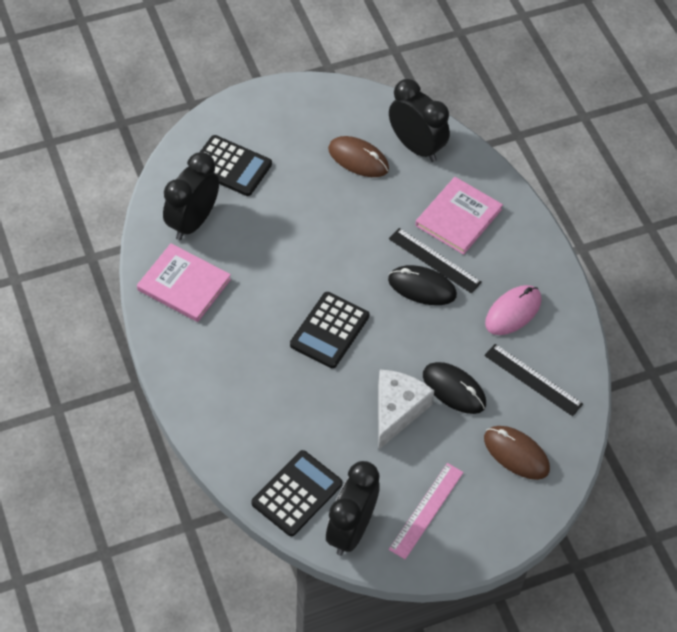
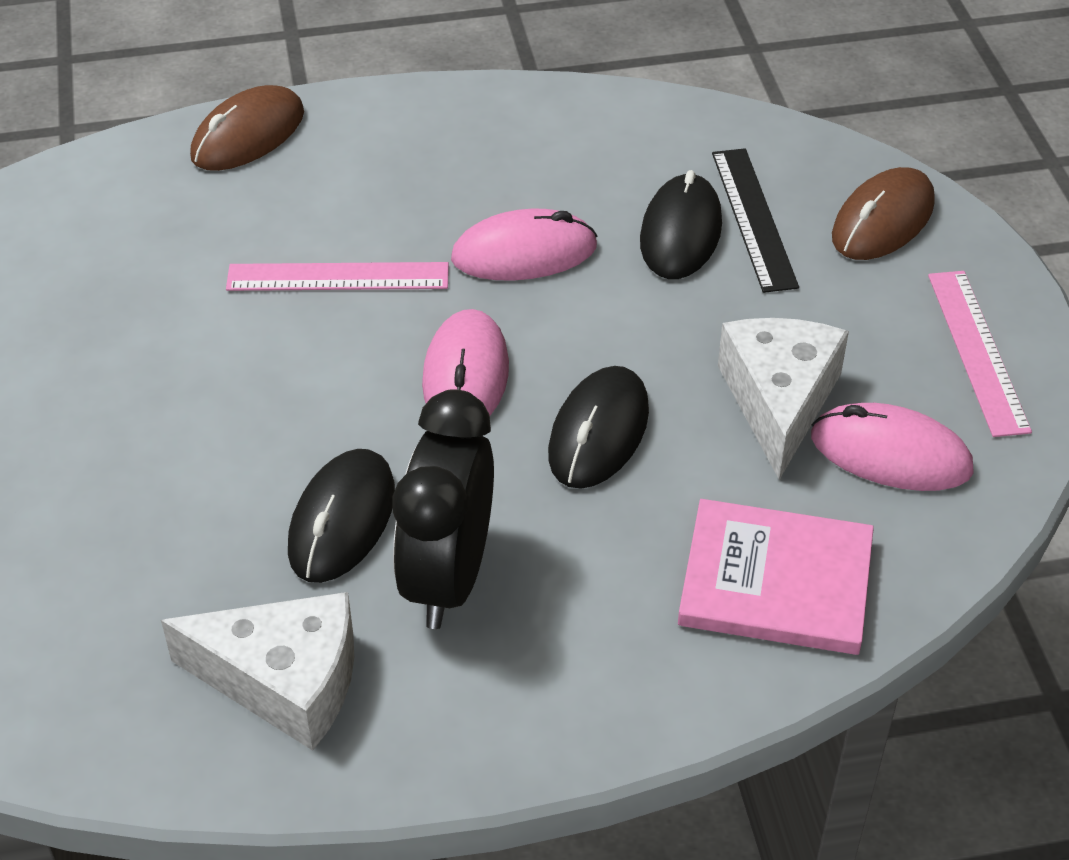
black calculator: [200,135,272,196] [251,450,342,536] [290,292,369,368] = 3 -> none = 0
black clock: [163,152,219,240] [326,461,380,556] [389,79,450,162] = 3 -> [393,389,494,629] = 1
black mouse: [388,265,457,305] [423,362,486,414] = 2 -> [288,449,395,583] [548,366,649,489] [640,170,722,279] = 3
black ruler: [389,228,482,294] [484,344,583,416] = 2 -> [712,148,799,293] = 1
pink book: [137,243,231,322] [415,177,503,255] = 2 -> [678,499,874,655] = 1
pink mouse: [485,285,542,335] = 1 -> [422,309,509,416] [451,209,597,280] [811,403,974,491] = 3
pink ruler: [389,463,464,559] = 1 -> [226,262,449,291] [928,271,1032,437] = 2
white cheese: [378,369,434,450] = 1 -> [161,592,354,751] [718,318,849,480] = 2

